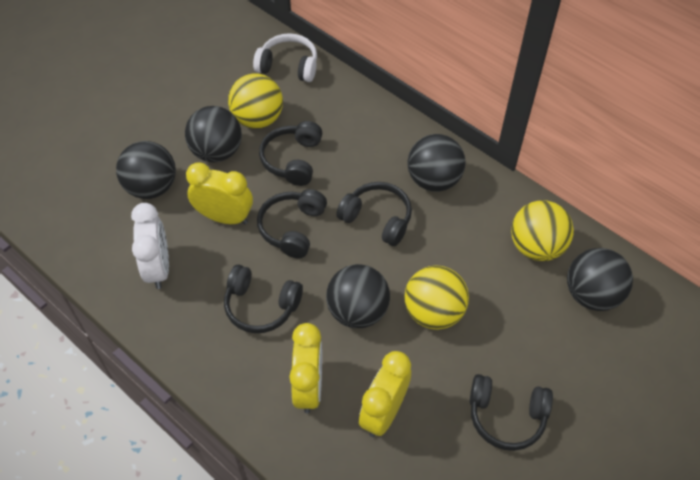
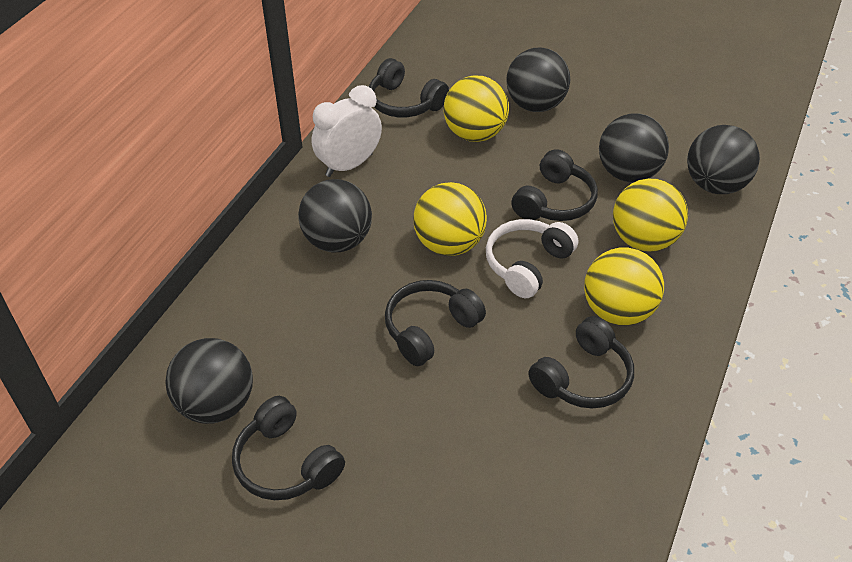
yellow ball: [228,73,283,129] [404,265,469,330] [511,200,574,261] = 3 -> [413,182,487,256] [443,75,509,142] [584,248,664,326] [613,178,688,252] = 4
yellow clock: [186,162,253,224] [289,323,322,413] [359,351,411,437] = 3 -> none = 0

